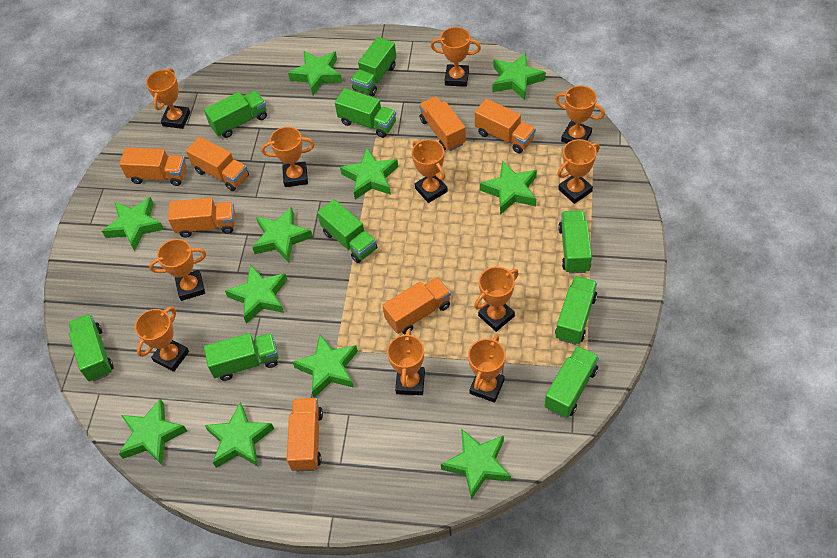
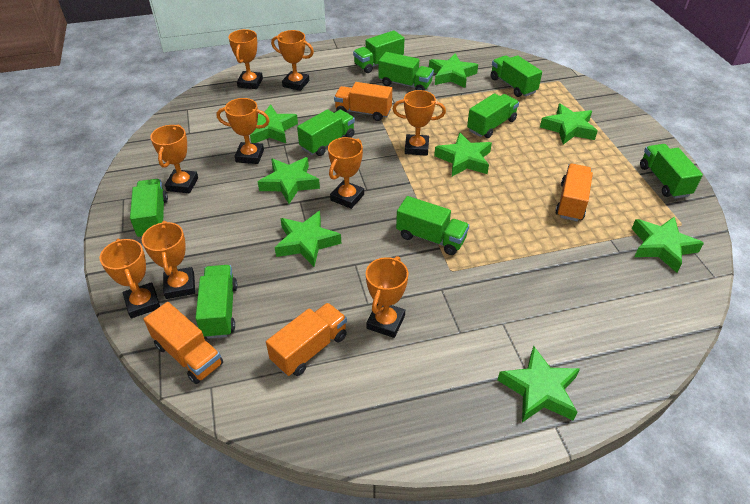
green star: [102,197,164,251] [119,398,187,465] [204,402,274,468] [225,265,287,324] [252,207,313,263] [288,51,342,95] [292,334,358,398] [340,148,398,199] [441,429,511,500] [480,161,537,215] [493,53,546,100] = 11 -> [250,104,298,143] [258,157,320,204] [275,211,342,267] [429,53,478,88] [434,132,492,176] [498,346,580,422] [540,104,598,145] [632,216,704,273] = 8
orange trophy: [135,307,189,372] [146,68,190,129] [149,239,206,301] [261,127,315,187] [387,329,425,395] [412,139,448,203] [431,27,481,87] [468,335,506,403] [474,267,519,332] [555,86,605,143] [557,139,600,204] = 11 -> [100,239,160,318] [142,221,195,299] [150,125,198,193] [217,98,270,164] [229,29,263,89] [271,30,314,91] [328,137,364,209] [366,256,408,338] [393,90,446,156] = 9
orange truck: [119,148,187,186] [168,198,235,238] [186,137,249,191] [287,398,323,472] [382,277,451,334] [419,96,466,151] [475,99,536,153] = 7 -> [143,302,223,384] [266,303,347,376] [334,82,392,121] [555,164,593,221] = 4

